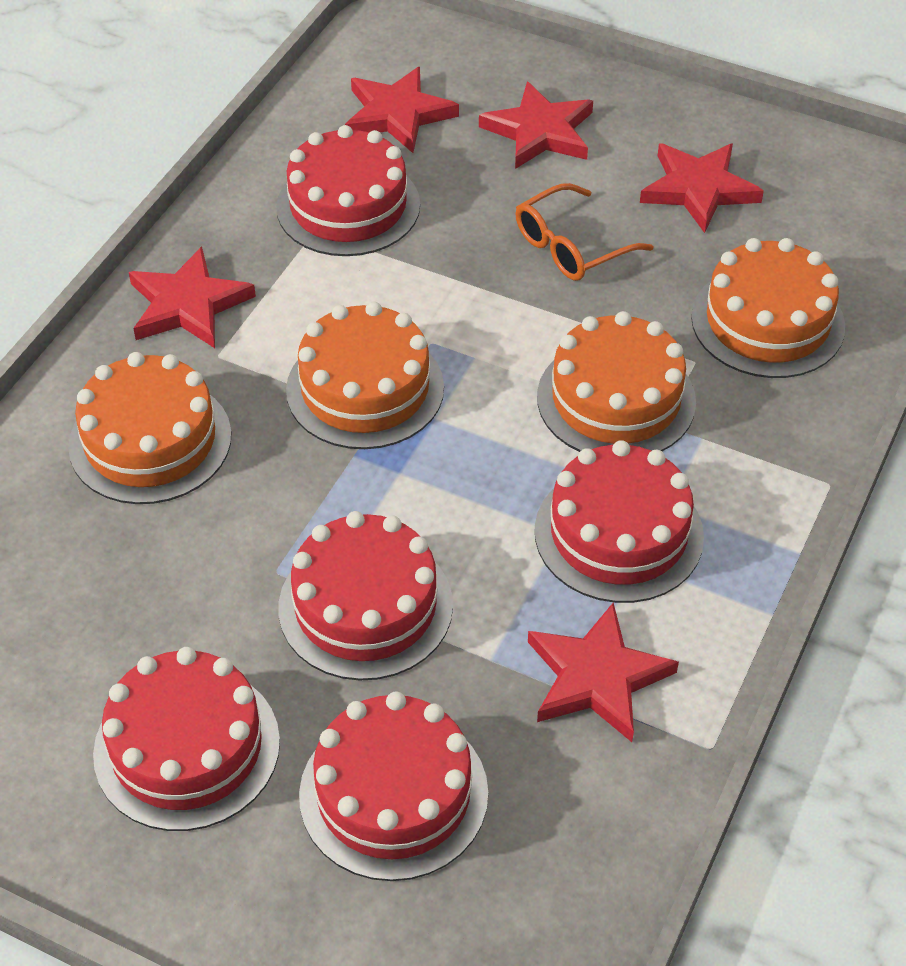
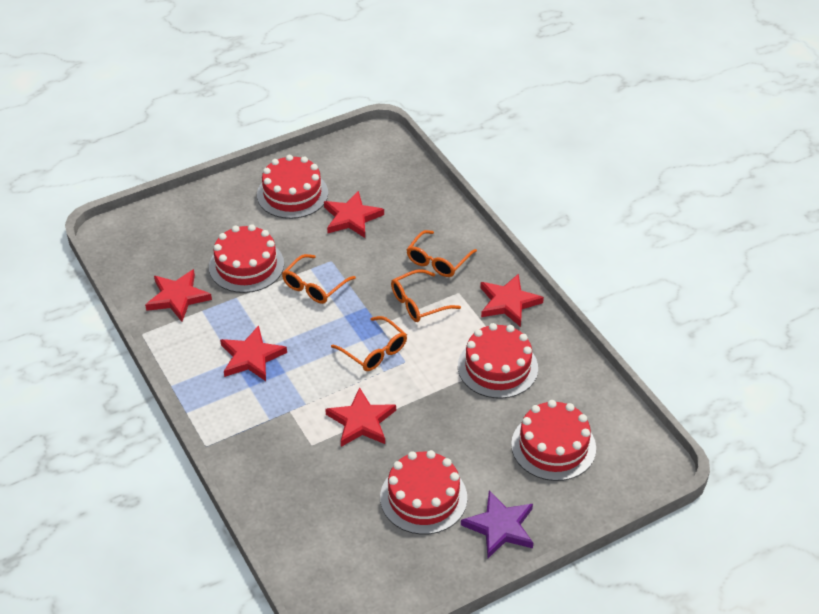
orange cake: [68,352,231,504] [286,302,444,449] [537,311,696,452] [691,238,845,378] = 4 -> none = 0
orange glasses: [516,183,653,281] = 1 -> [282,254,356,304] [331,316,407,371] [391,269,461,322] [406,230,477,277] = 4
purple star: none = 0 -> [461,490,533,558] = 1

